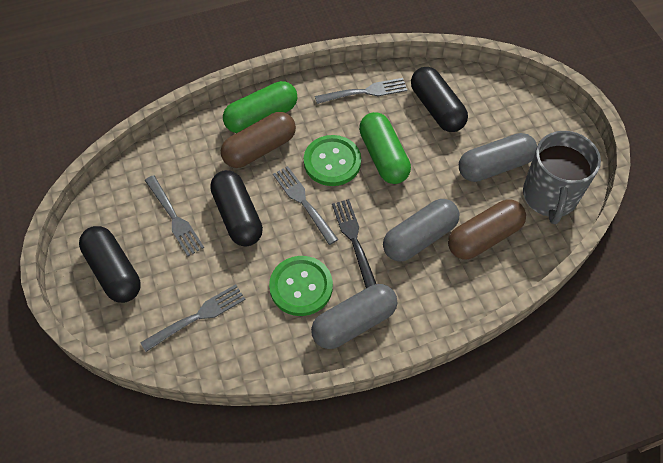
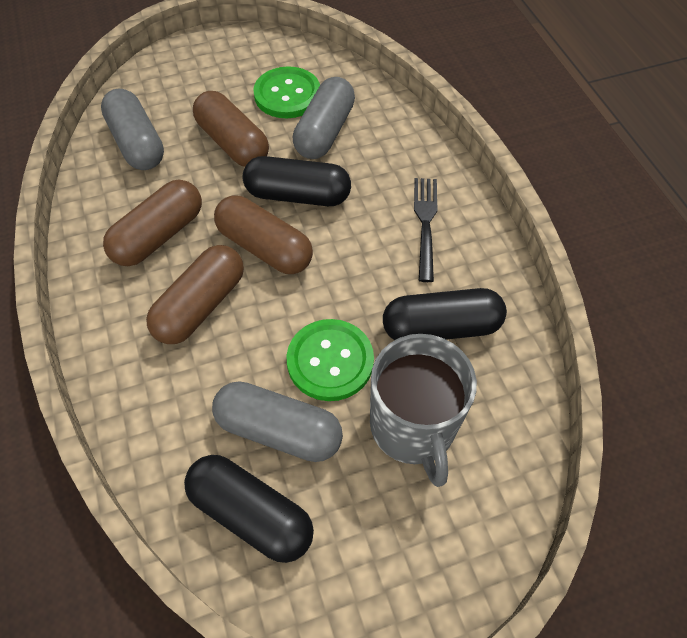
brown capsule: [221,112,296,168] [448,200,526,260] = 2 -> [103,180,202,266] [146,245,244,344] [193,91,269,167] [214,196,313,274] = 4
green capsule: [223,81,297,133] [359,112,411,184] = 2 -> none = 0
grey fork: [140,284,246,352] [145,175,204,256] [273,166,339,245] [315,78,407,104] = 4 -> none = 0

